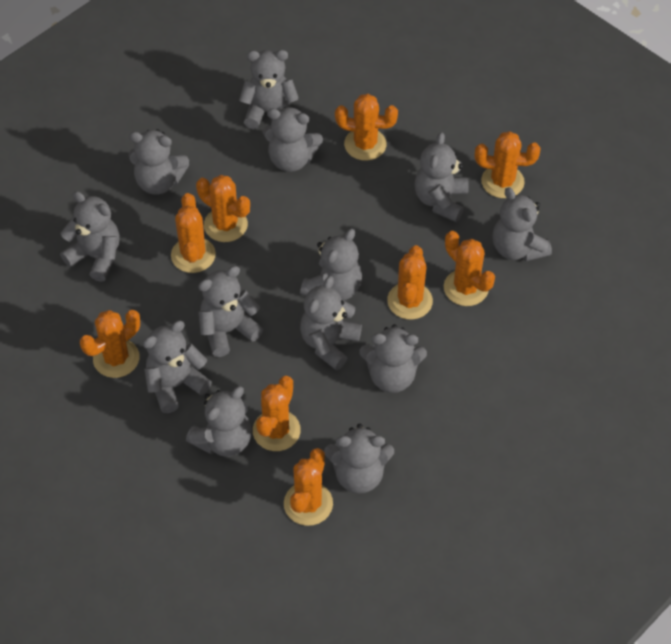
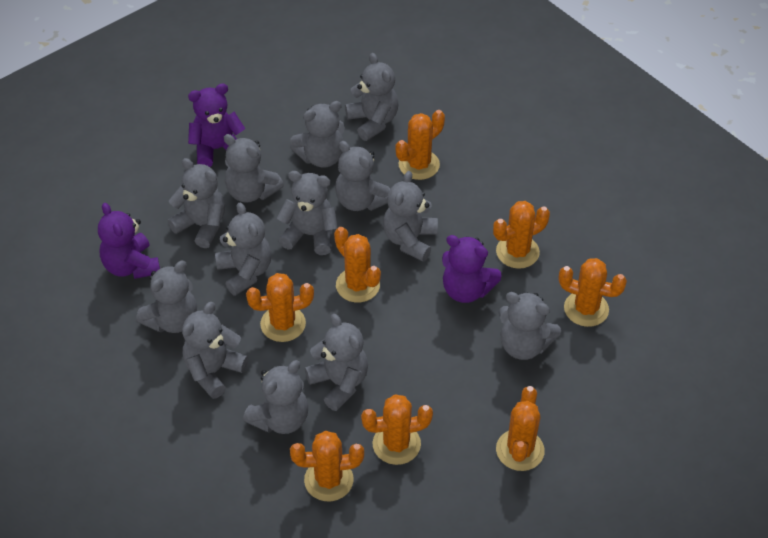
orange cactus: [80,310,140,378] [171,193,216,273] [196,175,250,242] [253,376,301,451] [284,448,333,526] [335,94,398,161] [387,245,433,320] [444,231,495,306] [475,131,540,198] = 9 -> [246,273,314,342] [290,431,364,501] [334,227,381,302] [361,394,433,465] [395,110,445,180] [493,201,550,269] [496,386,545,471] [559,258,627,327] = 8
purple teddy bear: none = 0 -> [98,203,160,279] [188,84,245,167] [442,235,502,303] = 3

